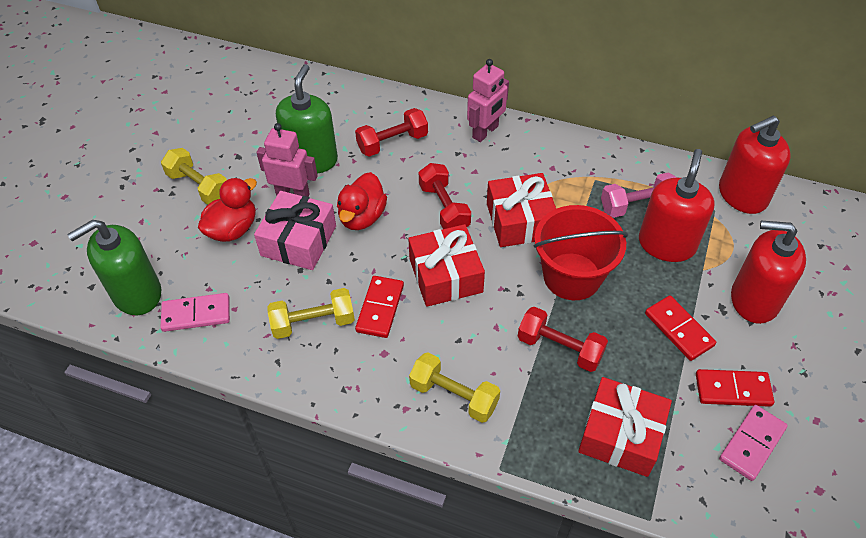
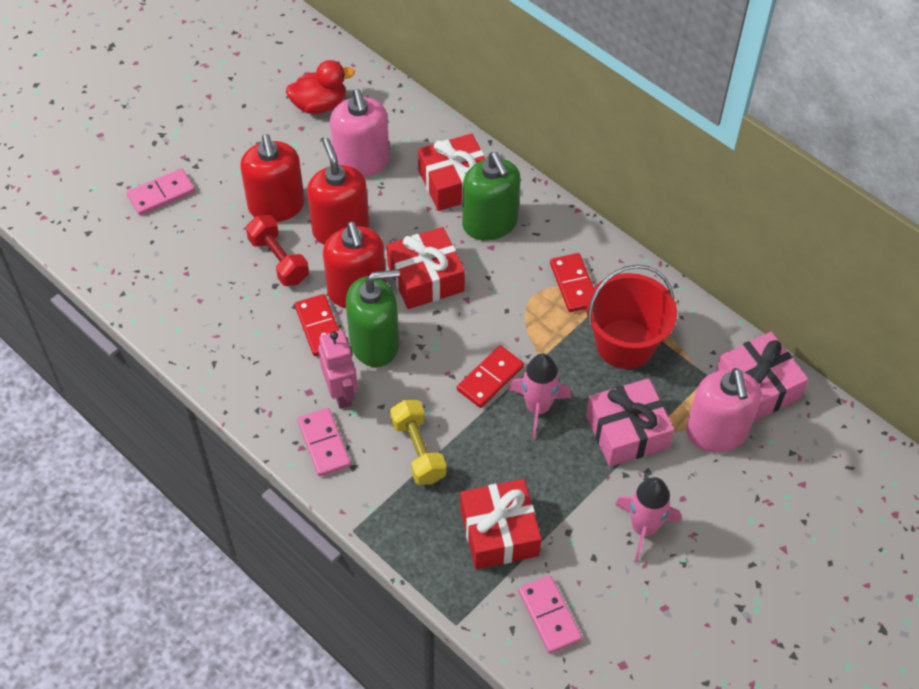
pink domino: [161,293,230,332] [719,405,788,481] = 2 -> [127,168,195,215] [297,408,351,476] [518,575,582,654] = 3
pink dumbbell: [601,173,678,218] = 1 -> none = 0
pink gift: [254,191,336,270] = 1 -> [586,378,674,467] [716,332,808,422] = 2
pink robot: [257,123,318,197] [467,59,509,142] = 2 -> [318,330,358,409] = 1
pink rocket: none = 0 -> [508,354,571,439] [615,477,681,562] = 2
pink soap dispenser: none = 0 -> [330,89,389,177] [686,368,761,452] = 2
red duck: [198,178,257,242] [337,172,387,230] = 2 -> [286,60,355,114] = 1
red dumbbell: [355,108,428,157] [419,163,471,229] [518,307,608,372] = 3 -> [246,215,309,286] = 1
yellow dumbbell: [161,148,227,205] [267,288,355,339] [409,353,500,423] = 3 -> [390,400,446,485] = 1

